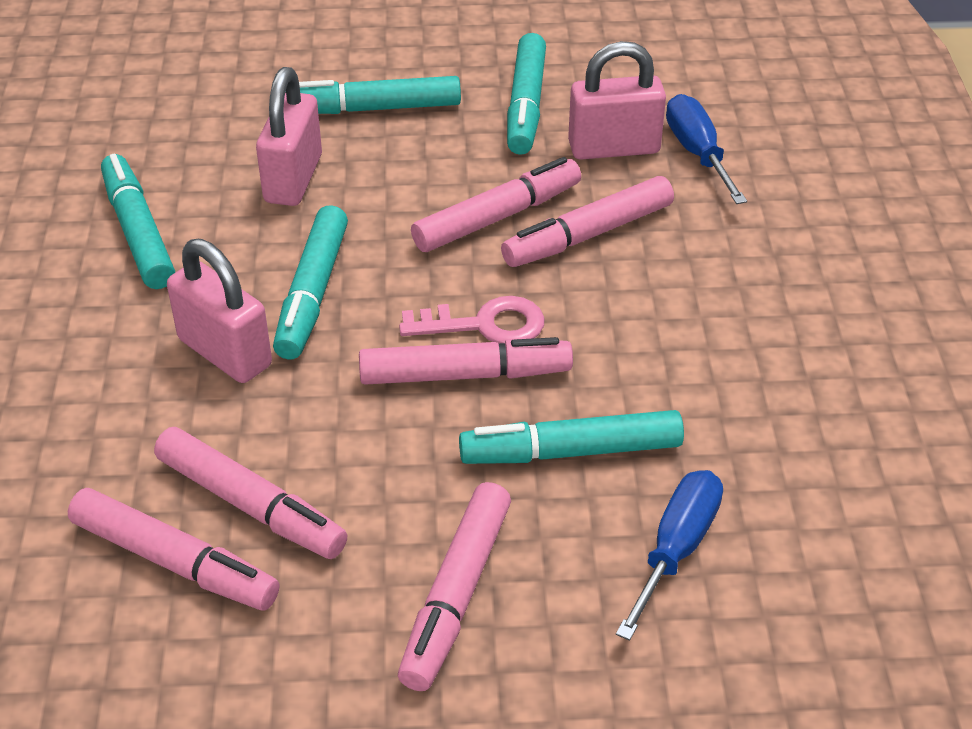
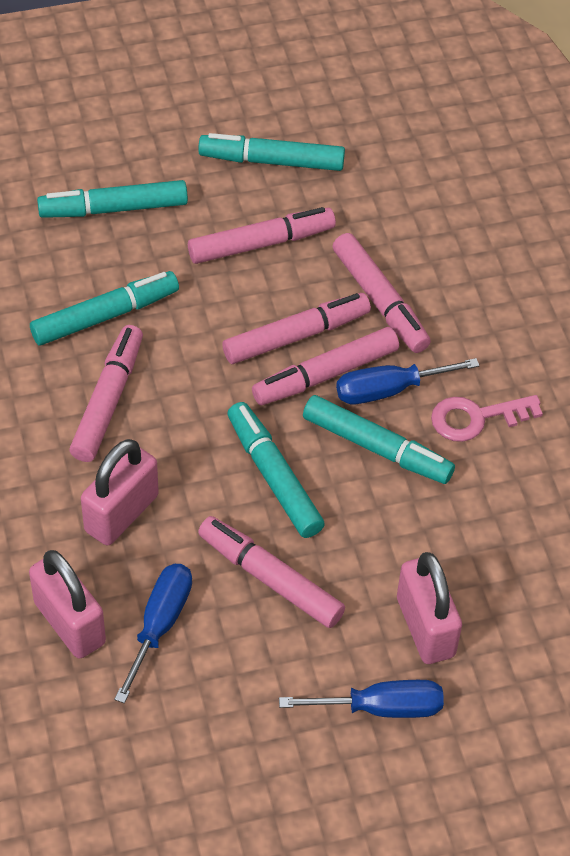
blue screwdriver: [616,470,723,641] [666,94,747,204] = 2 -> [114,564,192,703] [279,680,444,718] [336,358,480,404] = 3

